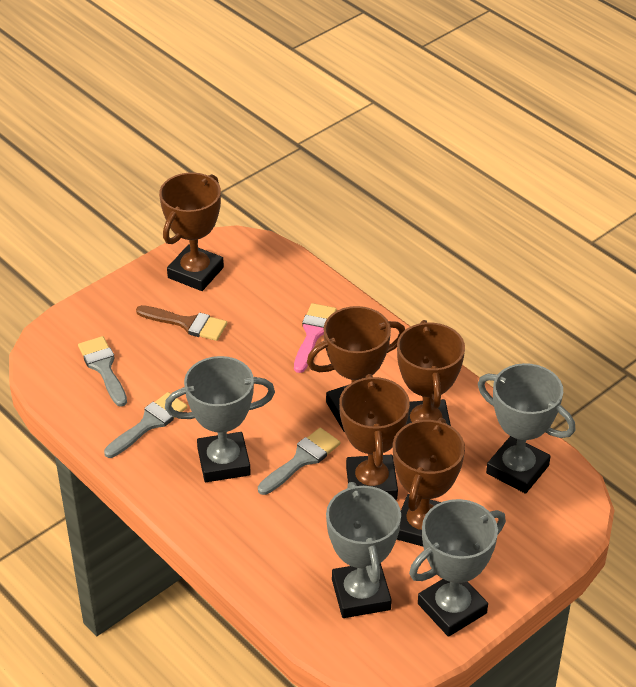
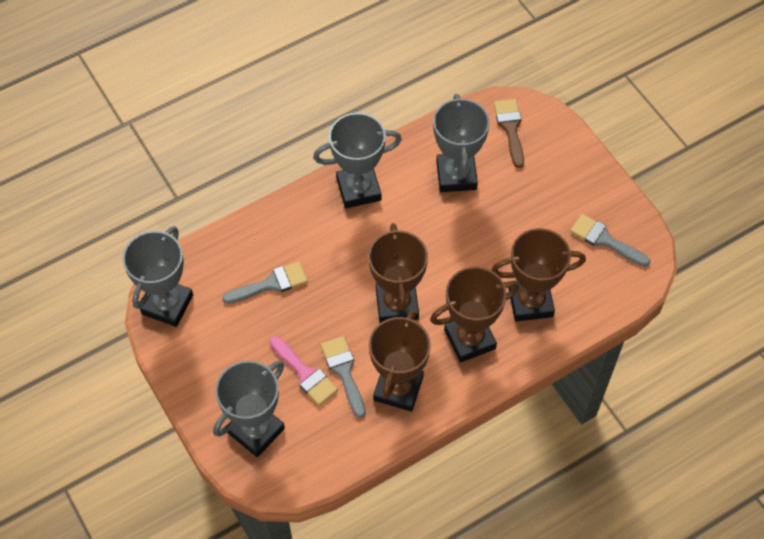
brown trophy: [159,172,224,291] [307,306,405,432] [339,374,410,500] [393,418,465,547] [397,320,465,426] = 5 -> [368,223,428,323] [369,310,431,412] [430,266,519,363] [491,228,586,322] = 4

